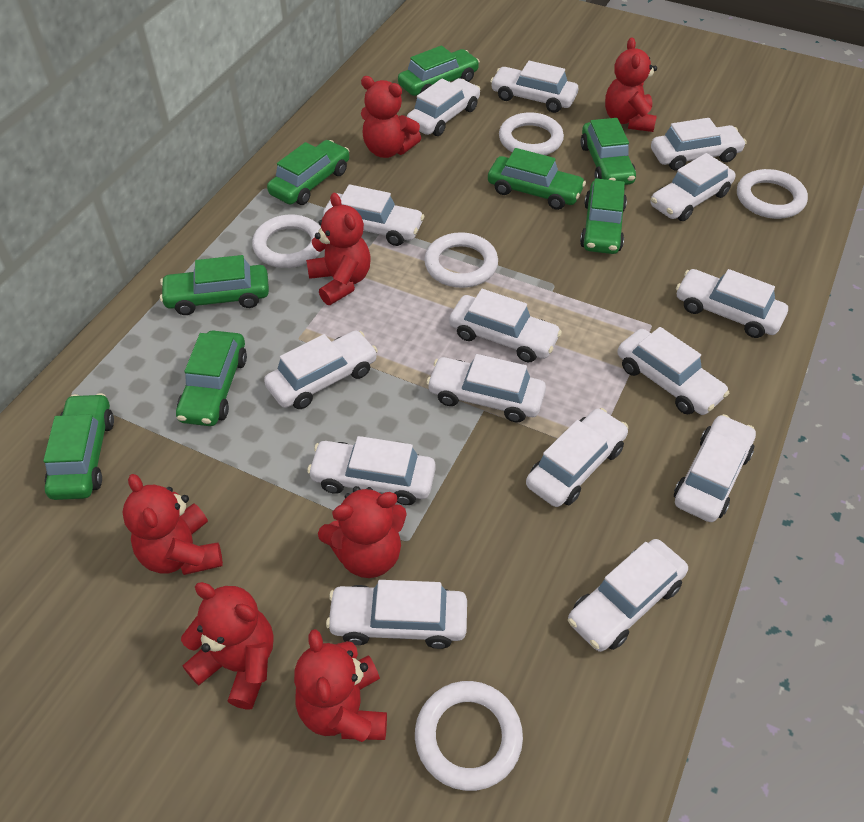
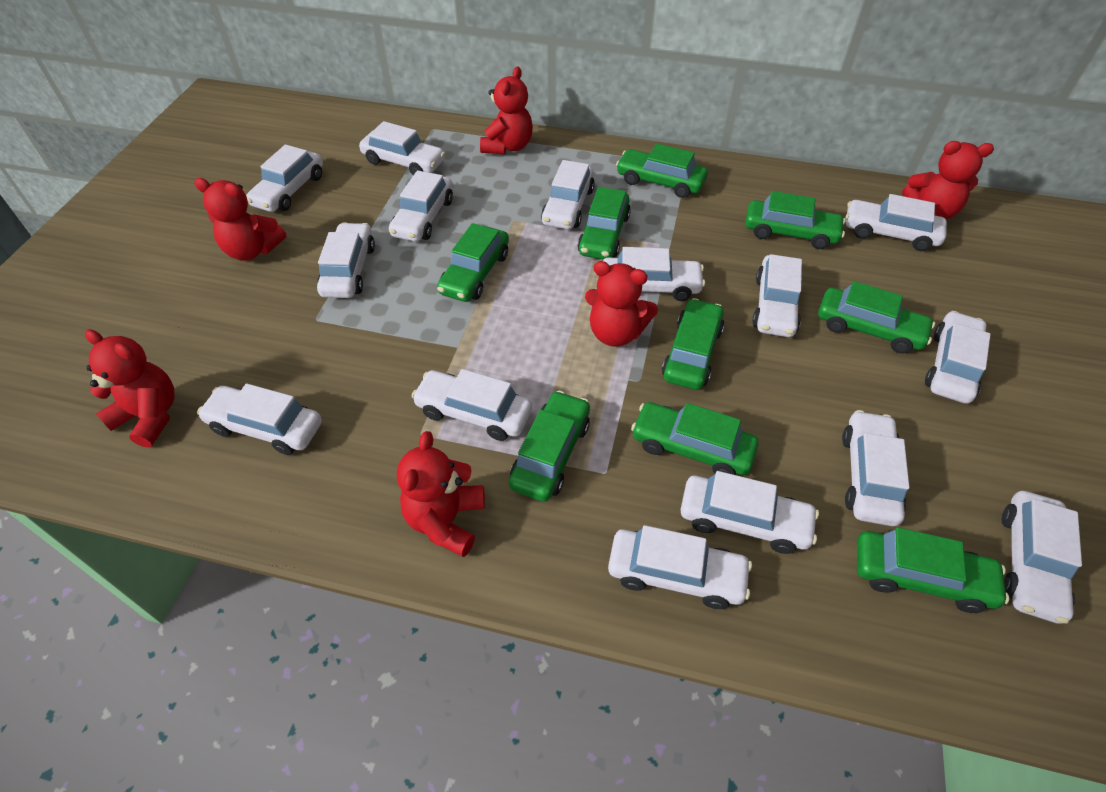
green car: [43,393,114,500] [160,255,269,315] [176,331,247,426] [267,140,350,205] [398,45,480,96] [488,148,586,210] [580,178,627,254] [581,118,636,185] = 8 -> [437,223,509,302] [509,391,590,502] [578,187,631,260] [616,144,708,198] [631,402,759,475] [662,298,724,390] [745,191,846,249] [818,281,935,354] [857,527,1009,613] = 9
red teddy bear: [122,474,223,575] [181,582,274,710] [294,629,387,742] [306,193,370,305] [318,486,407,578] [361,76,421,158] [605,37,657,132] = 7 -> [85,329,174,448] [194,178,286,261] [397,431,485,557] [480,66,533,154] [585,261,658,347] [902,141,994,220] = 6
white ring: [252,215,321,268] [415,681,523,791] [424,232,498,288] [499,112,564,155] [737,169,808,219] = 5 -> none = 0

